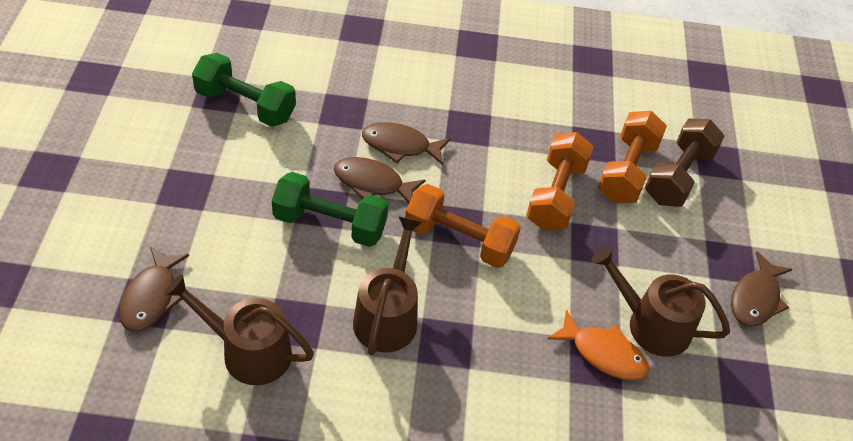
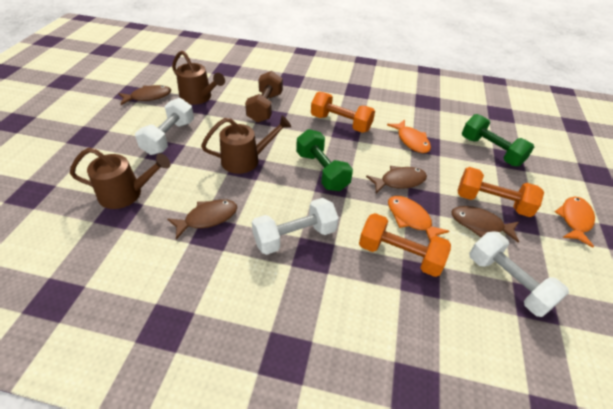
orange fish: [547,309,649,380] = 1 -> [387,120,431,153] [388,196,450,241] [555,197,595,248] = 3
white dumbbell: none = 0 -> [135,98,194,155] [252,198,339,255] [469,231,569,317] = 3

